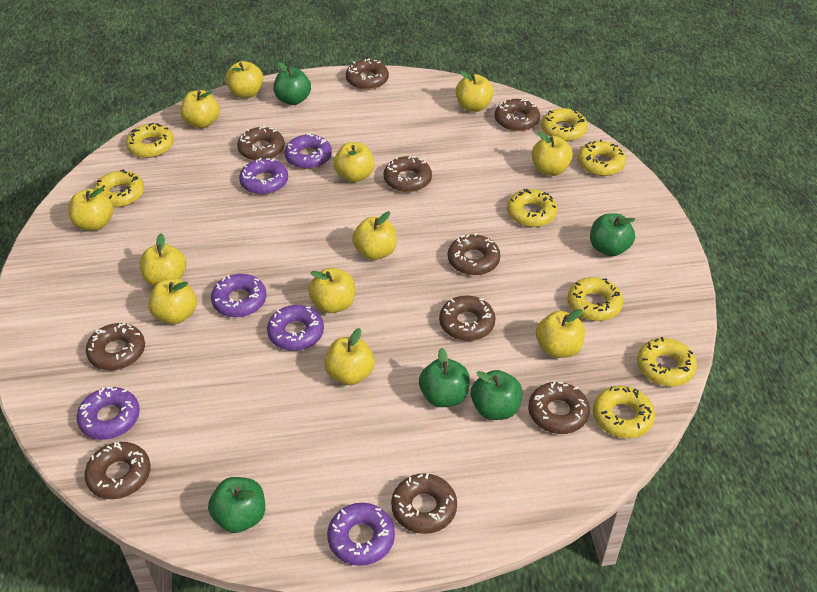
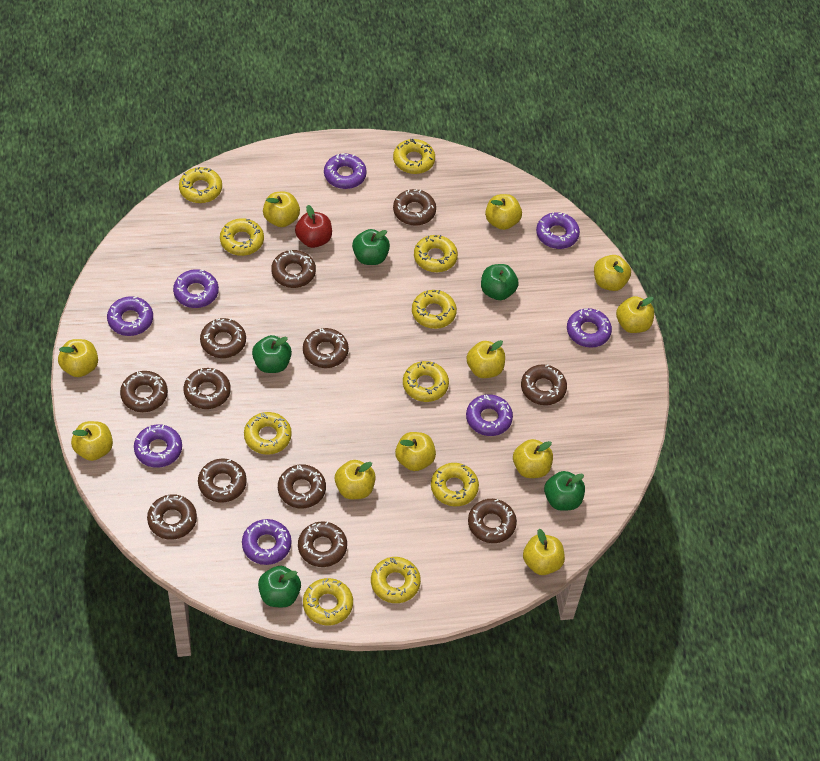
brown donut: [84,442,151,499] [86,323,145,370] [237,126,285,161] [346,58,389,90] [384,156,432,192] [391,473,457,534] [439,296,496,341] [448,233,500,275] [495,98,540,131] [528,381,590,434] = 10 -> [120,371,168,412] [147,494,197,540] [184,368,231,409] [198,459,247,503] [200,318,246,358] [271,250,316,288] [278,464,326,508] [298,521,347,567] [303,328,349,368] [393,189,436,226] [468,499,517,543] [521,364,567,405] = 12
purple donut: [77,387,140,440] [211,274,266,317] [239,158,288,195] [267,305,324,351] [284,133,332,169] [327,503,395,566] = 6 -> [107,296,153,336] [134,424,182,468] [173,269,219,308] [242,519,291,565] [324,153,367,189] [466,394,513,436] [536,212,580,249] [567,308,612,348] = 8
red apple: none = 0 -> [295,205,332,248] = 1
yellow apple: [69,188,113,231] [140,233,186,286] [148,278,197,324] [180,90,220,128] [225,61,263,98] [308,268,355,313] [324,328,375,385] [333,142,375,182] [352,212,397,260] [456,71,494,112] [532,132,573,176] [536,309,585,358] = 12 -> [58,339,98,377] [71,421,113,461] [263,192,300,227] [335,460,376,499] [395,432,436,471] [467,340,505,378] [485,194,522,230] [513,439,553,478] [523,529,565,575] [594,255,631,291] [616,296,654,333] = 11
yellow donut: [94,169,144,207] [126,123,174,158] [507,189,557,227] [541,108,588,141] [567,277,623,321] [578,139,626,176] [593,386,655,438] [637,337,697,386] = 8 -> [179,167,222,203] [220,218,264,256] [244,412,292,455] [303,578,353,625] [371,557,421,603] [393,139,435,174] [403,361,449,402] [412,290,457,329] [414,235,458,272] [431,463,479,506] = 10

